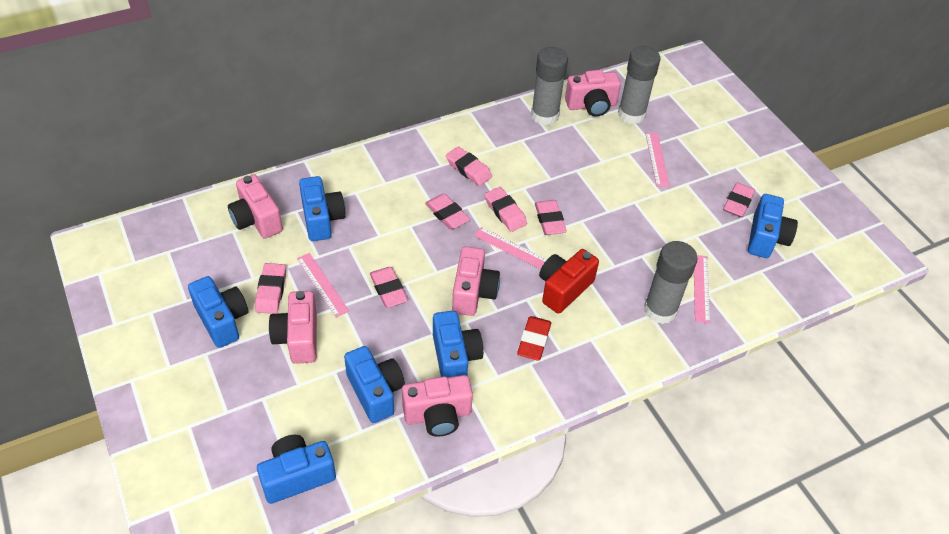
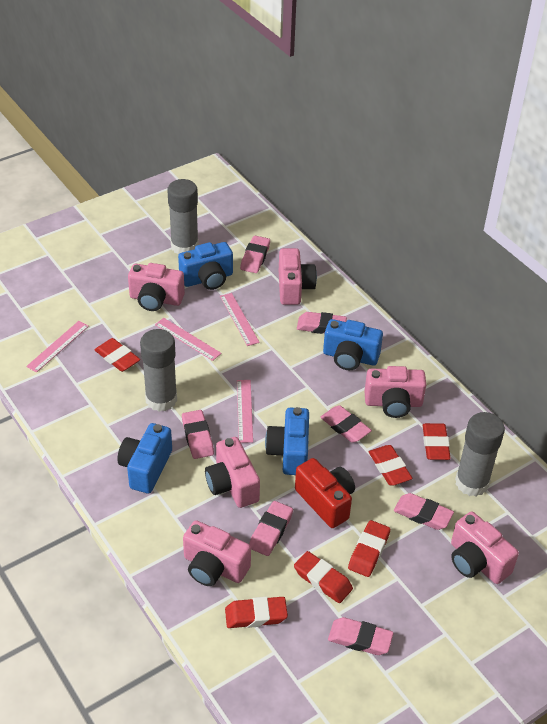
blue camera: [188,276,248,348] [257,435,336,504] [299,176,345,241] [344,346,405,423] [433,311,483,378] [748,194,798,258] = 6 -> [117,423,172,493] [178,242,233,290] [265,407,309,475] [323,319,383,370] = 4
pink camera: [228,174,283,239] [269,291,317,364] [402,375,473,437] [452,246,500,316] [565,70,621,117] = 5 -> [128,263,185,311] [183,520,251,586] [205,437,260,508] [279,248,317,305] [365,366,426,418] [451,511,519,584] = 6
red eraser: [517,316,551,361] = 1 -> [95,338,140,372] [225,597,288,628] [294,551,353,603] [348,520,390,577] [369,445,413,486] [423,423,450,460] = 6

